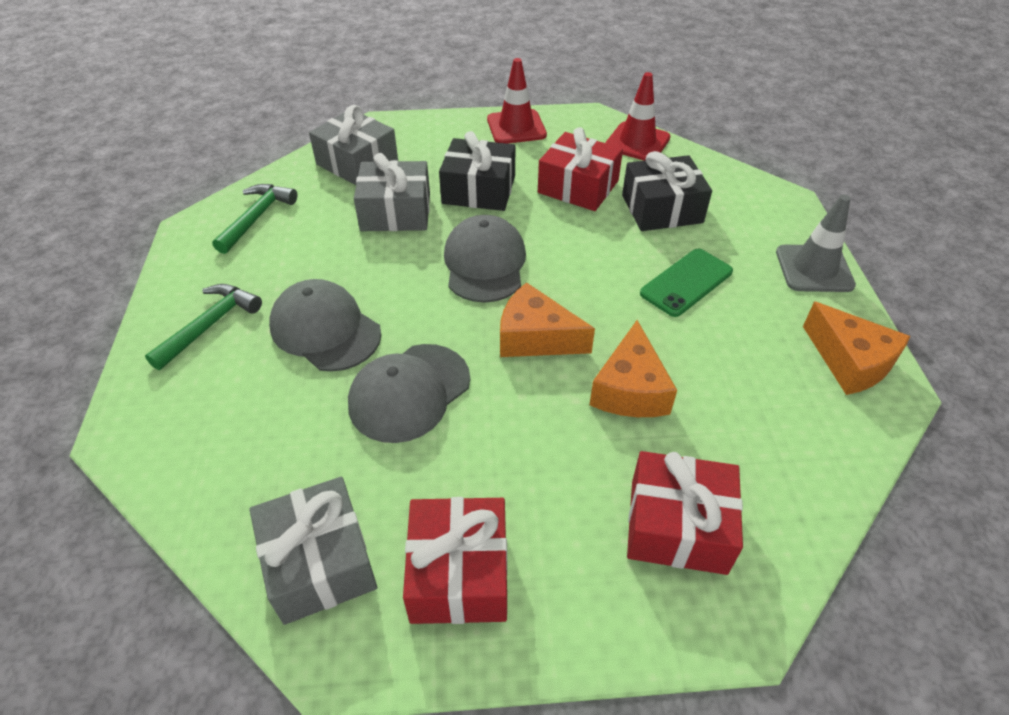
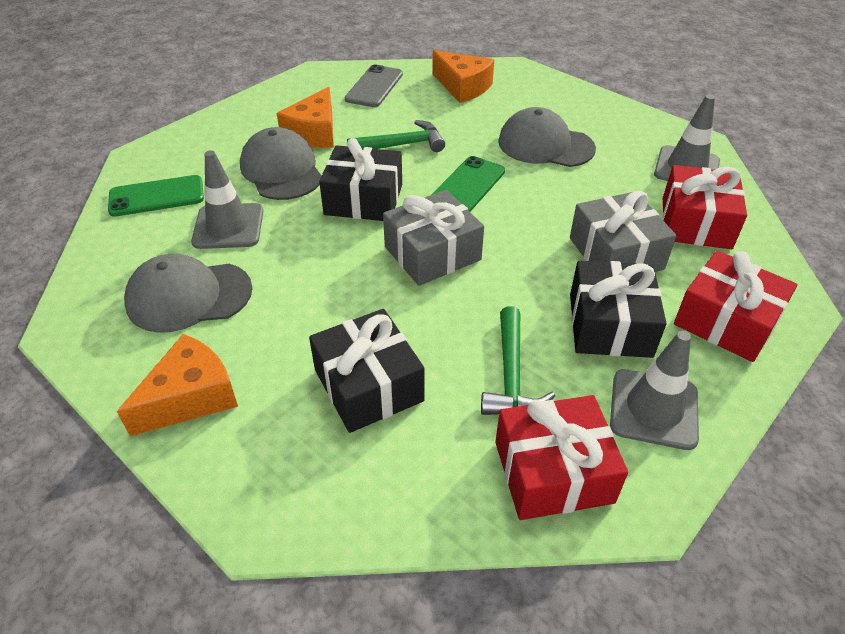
black gift: [439,131,516,211] [622,151,712,231] = 2 -> [309,309,425,433] [319,138,402,221] [570,261,666,358] = 3
green phone: [640,248,733,317] = 1 -> [108,175,204,217] [431,156,505,212] = 2
grey gift: [249,477,377,625] [309,105,398,185] [354,153,430,231] = 3 -> [383,190,484,286] [570,191,676,272] = 2
grey phone: none = 0 -> [345,65,403,107] = 1
grey traffic cone: [776,195,856,292] = 1 -> [191,150,263,249] [610,331,699,450] [654,95,720,181] = 3
red traffic cone: [487,58,547,144] [605,72,670,161] = 2 -> none = 0

